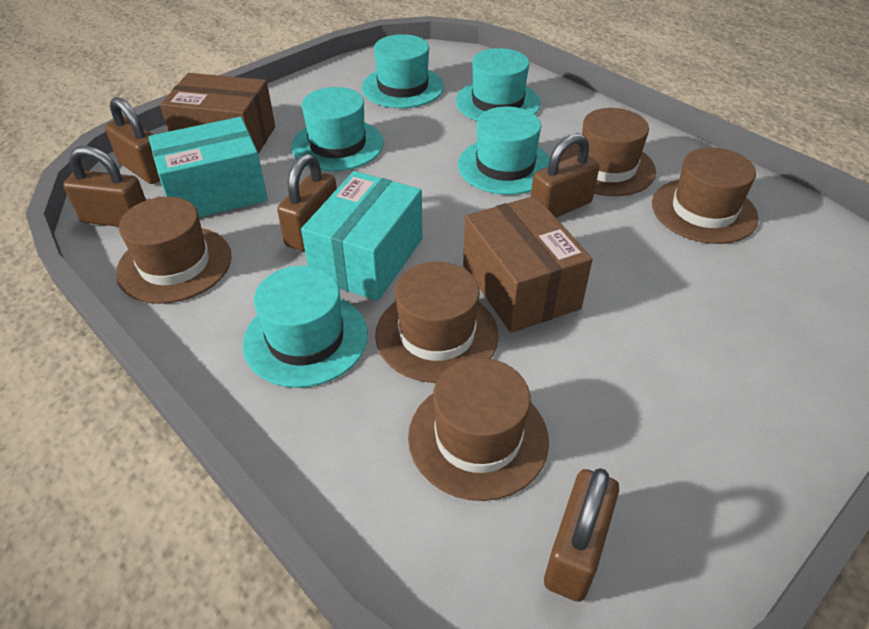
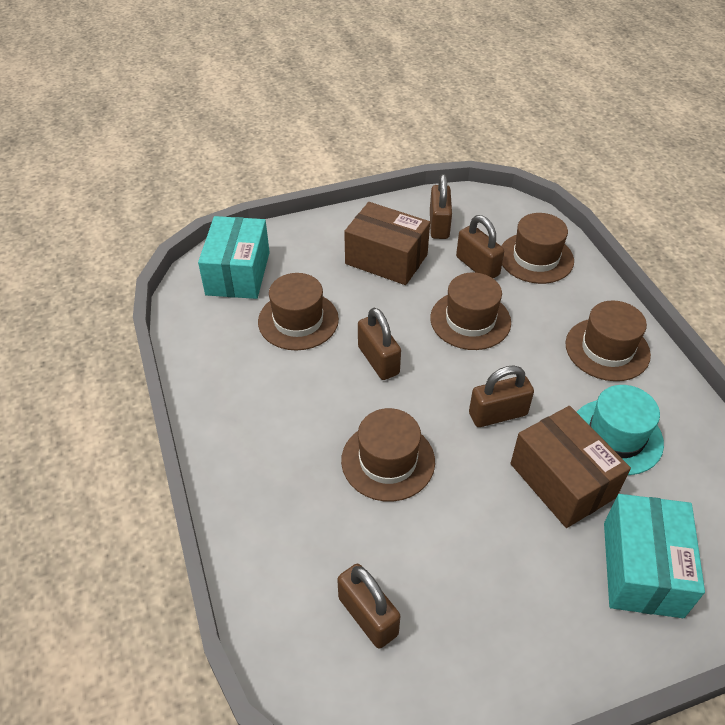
turquoise hat: [243,266,368,388] [291,87,384,171] [362,34,444,108] [456,48,541,121] [458,107,550,195] = 5 -> [577,385,664,475] = 1

